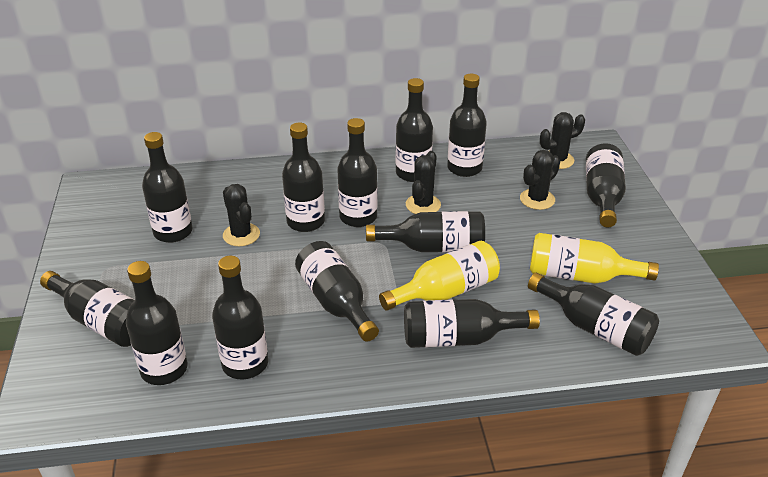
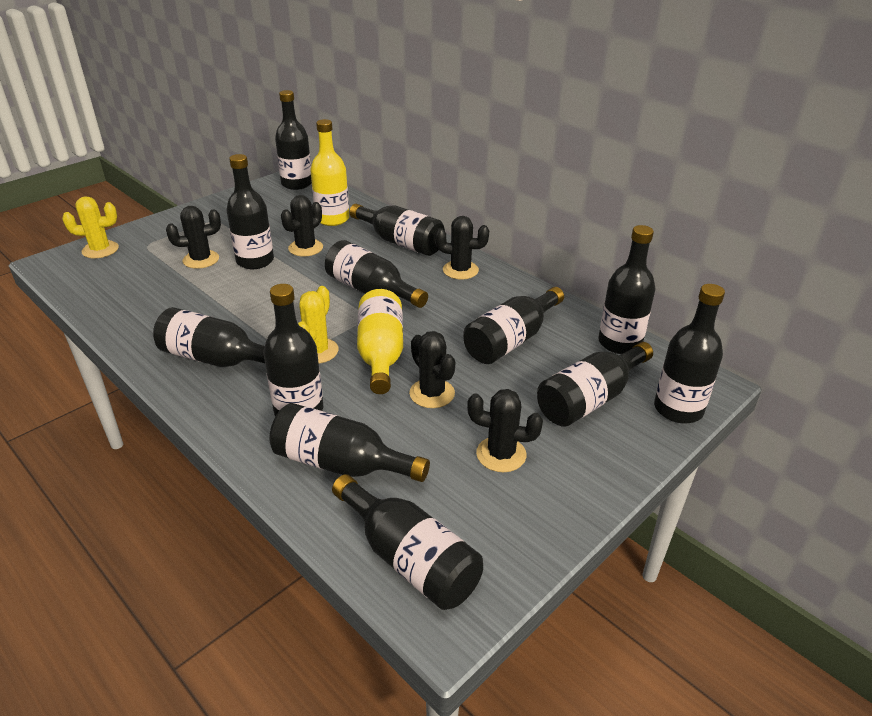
black bottle: [40,271,134,347] [126,261,188,385] [142,132,193,243] [212,256,268,379] [282,122,325,232] [295,241,379,342] [337,118,378,227] [366,211,485,252] [396,78,433,182] [404,299,540,348] [447,74,487,177] [528,273,659,356] [586,143,626,227] = 13 -> [153,307,265,367] [227,154,274,269] [264,284,323,416] [269,403,430,482] [275,90,312,190] [325,240,428,308] [332,474,483,610] [349,204,445,256] [463,287,564,364] [537,342,653,427] [598,225,655,354] [654,284,725,423] = 12
black cactus: [223,184,260,246] [406,151,441,214] [520,150,560,210] [540,112,585,169] = 4 -> [166,206,221,269] [281,195,323,256] [409,331,455,408] [435,216,489,280] [467,389,543,472] = 5
yellow cactus: none = 0 -> [62,196,119,258] [298,286,339,364] = 2

